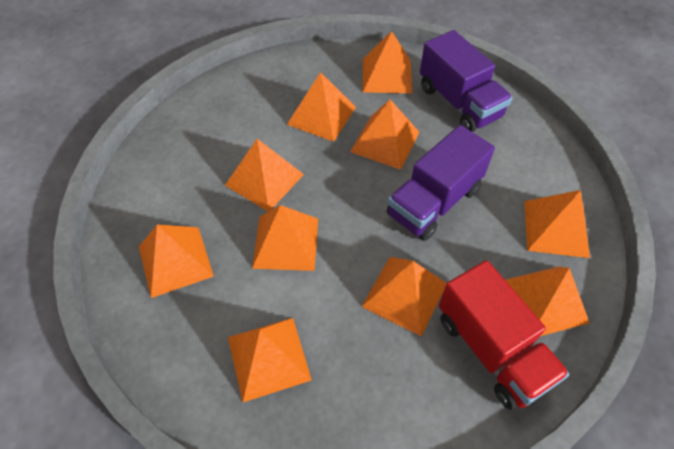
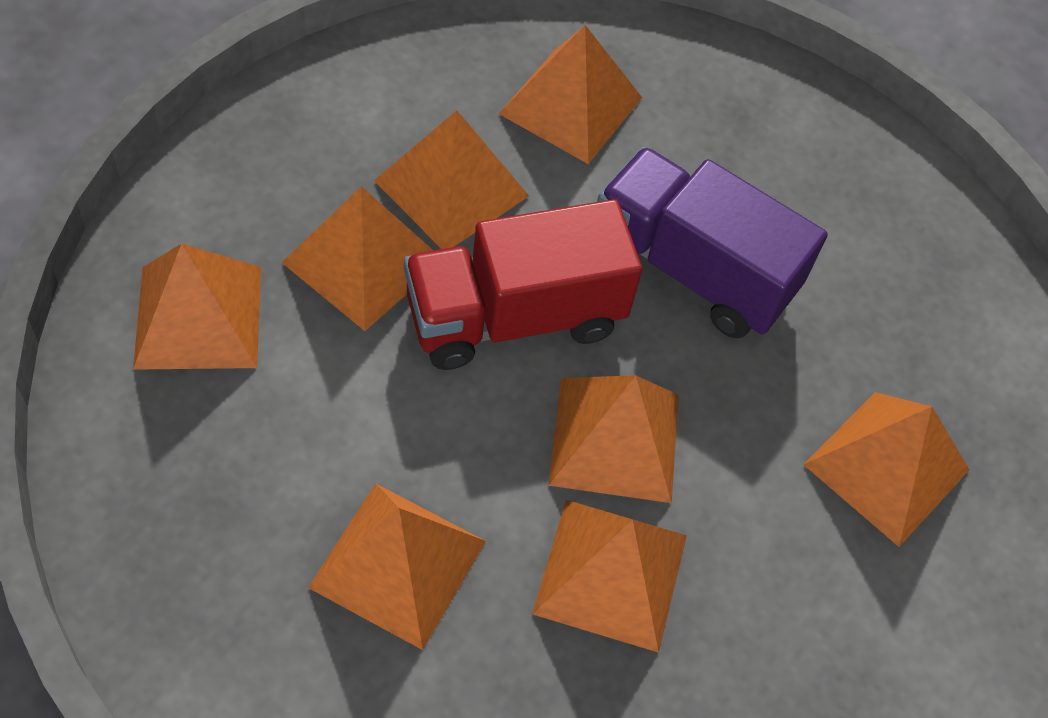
orange pyramid: [139,225,214,298] [225,139,304,212] [228,318,312,402] [252,205,318,271] [287,72,356,142] [350,99,420,170] [362,31,413,94] [362,257,447,336] [505,267,590,336] [524,190,590,258] = 10 -> [133,243,261,370] [282,186,433,331] [308,483,486,650] [374,110,529,249] [499,25,642,164] [532,500,687,653] [549,375,679,503] [803,392,969,547] = 8
purple truck: [387,125,495,241] [420,30,513,132] = 2 -> [597,147,828,338] = 1

